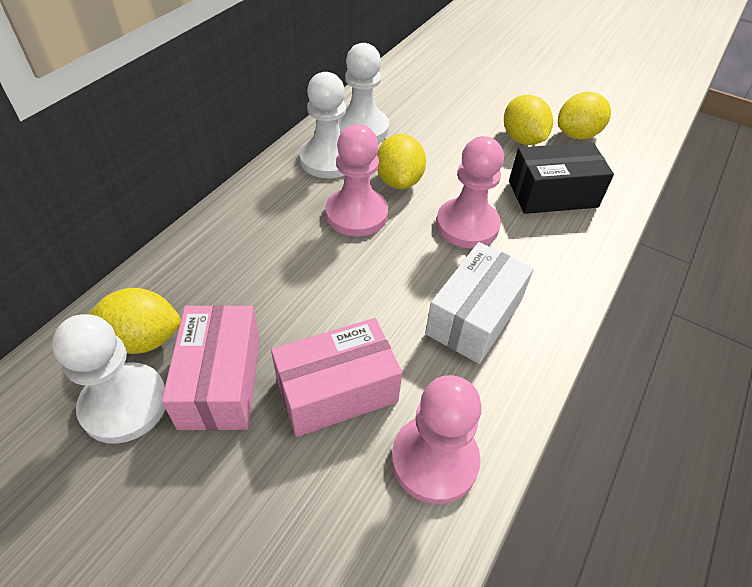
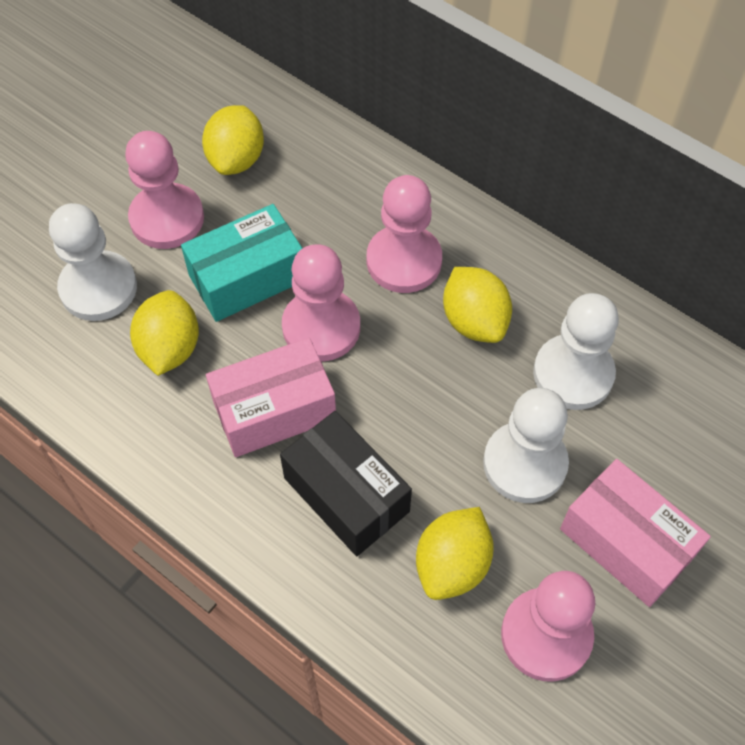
pink pawn: [325,124,388,237] [391,375,482,504] [436,136,504,248] = 3 -> [125,131,204,249] [282,244,360,361] [367,175,442,293] [501,571,595,682] = 4
turquoise box: none = 0 -> [181,204,303,322] = 1
white box: [425,242,534,364] = 1 -> none = 0

